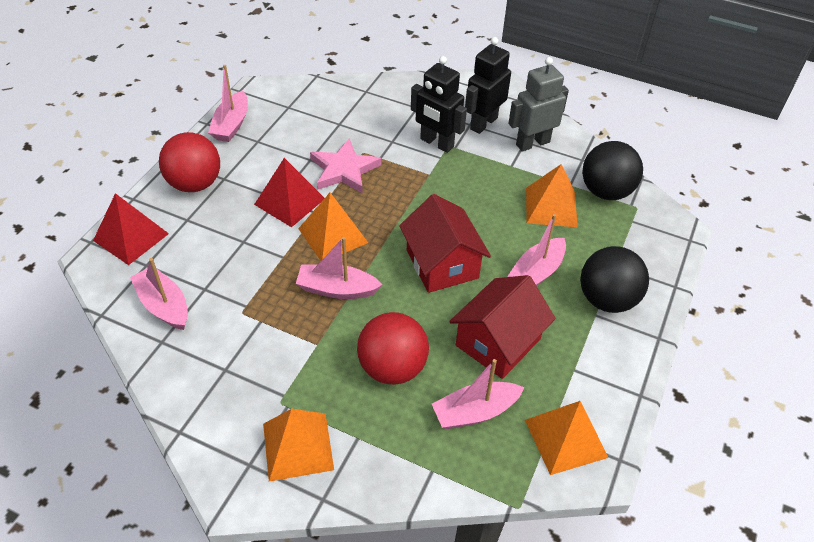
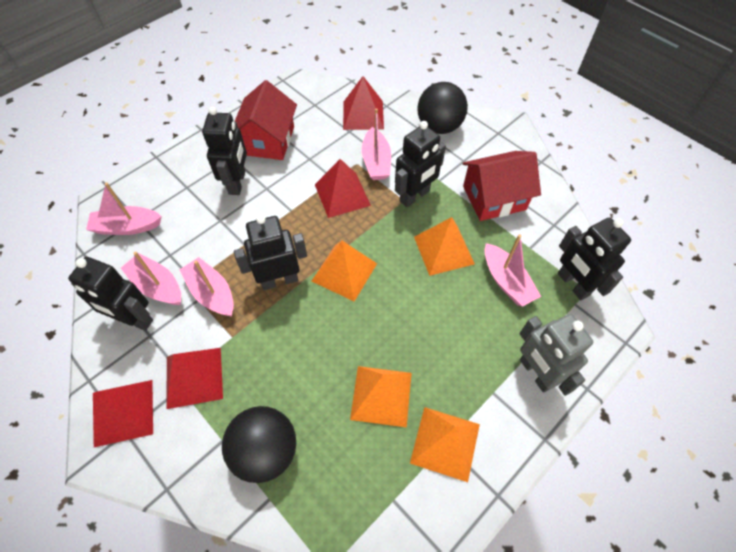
black robot: [411,56,467,153] [465,37,511,134] = 2 -> [68,257,153,331] [202,106,247,195] [234,214,307,290] [395,121,446,207] [558,218,631,300] = 5
pink star: [310,138,382,194] = 1 -> none = 0
red ball: [159,132,220,192] [357,312,429,384] = 2 -> none = 0
red pyramid: [93,193,169,265] [254,158,324,227] = 2 -> [93,380,153,447] [166,348,223,409] [315,159,371,218] [343,76,384,130] = 4

